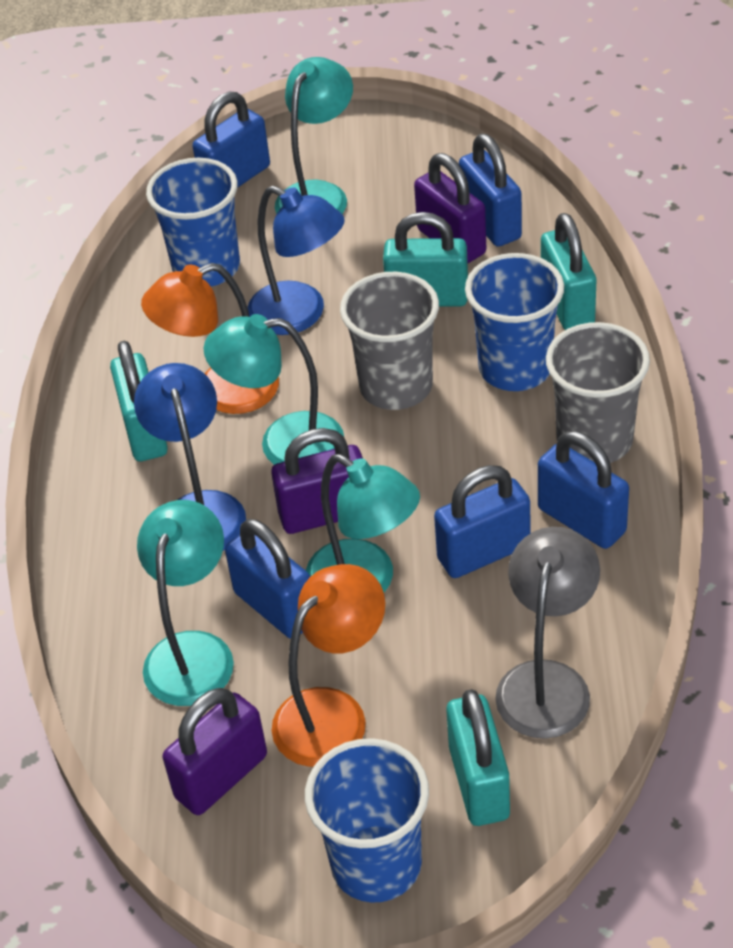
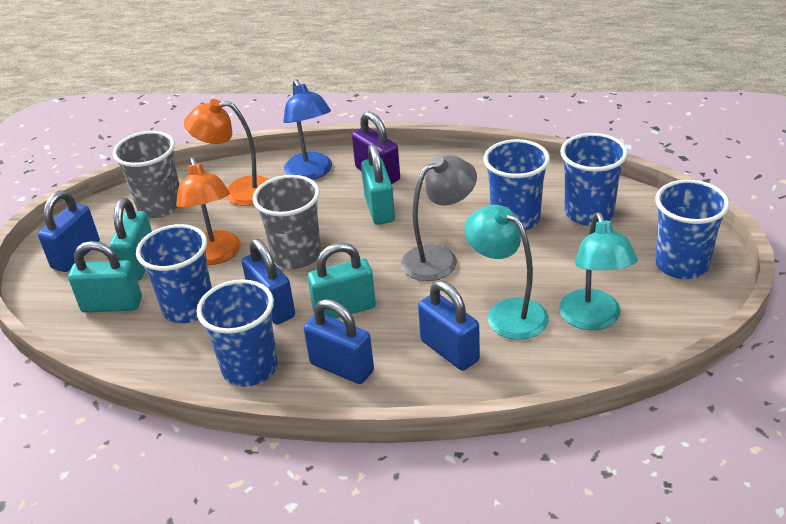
blue cup: [146,158,240,287] [305,738,429,903] [465,253,564,391] = 3 -> [136,224,212,323] [197,279,278,387] [483,139,550,231] [560,133,628,226] [655,179,730,279] = 5
blue lamp: [134,363,246,551] [247,185,345,335] = 2 -> [284,79,332,180] = 1
blue padlock: [193,91,270,188] [225,519,310,639] [434,465,530,578] [459,134,522,247] [538,431,629,549] = 5 -> [38,191,100,272] [242,239,295,325] [304,299,374,384] [418,281,480,371] = 4
purple padlock: [162,688,267,815] [271,428,363,534] [414,153,486,263] = 3 -> [352,111,400,184] = 1
turquoise lamp: [137,500,234,706] [204,314,344,465] [275,57,353,214] [306,454,420,592] = 4 -> [464,205,549,340] [559,213,638,330] = 2

